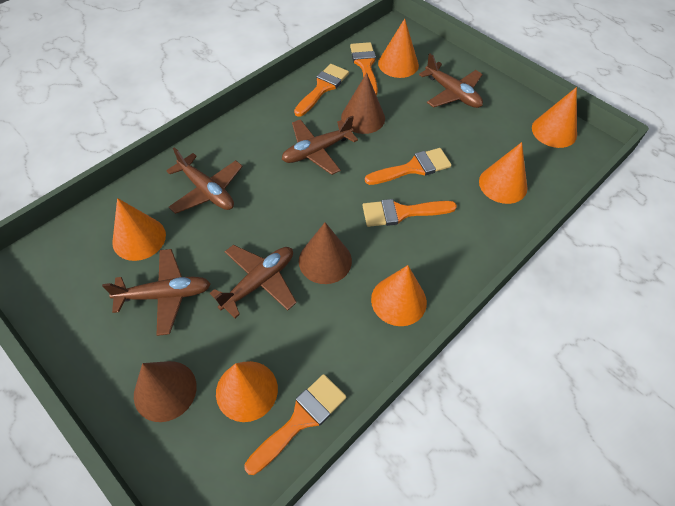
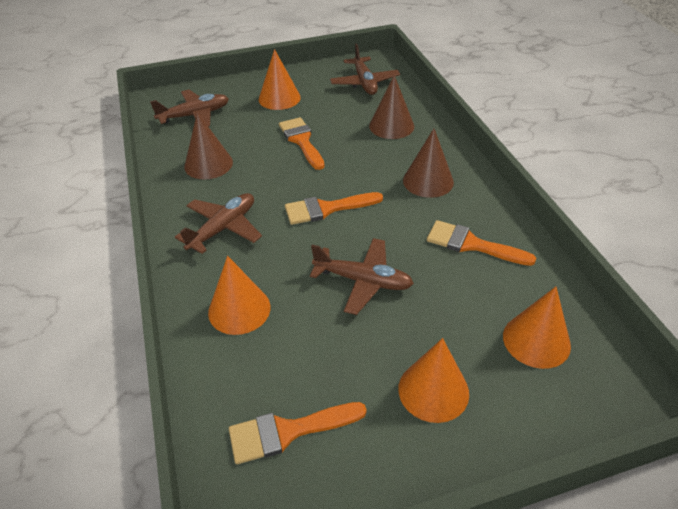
brown plane: [102,249,211,336] [166,147,243,214] [210,245,297,318] [282,116,358,175] [419,53,483,108] = 5 -> [150,90,229,127] [175,193,262,254] [310,238,414,315] [330,44,400,95] = 4
orange brush: [245,374,346,475] [294,64,349,117] [350,42,378,95] [363,199,457,227] [365,148,451,185] = 5 -> [229,402,367,464] [279,117,325,170] [285,192,383,225] [427,220,536,266] = 4
orange cone: [112,198,166,261] [216,361,278,422] [371,265,427,326] [378,18,419,78] [479,142,527,204] [532,87,577,148] = 6 -> [208,256,270,335] [259,49,301,110] [398,338,469,423] [503,287,571,369] = 4

